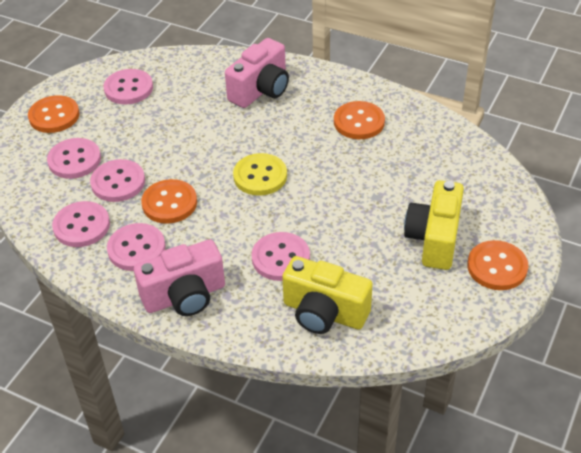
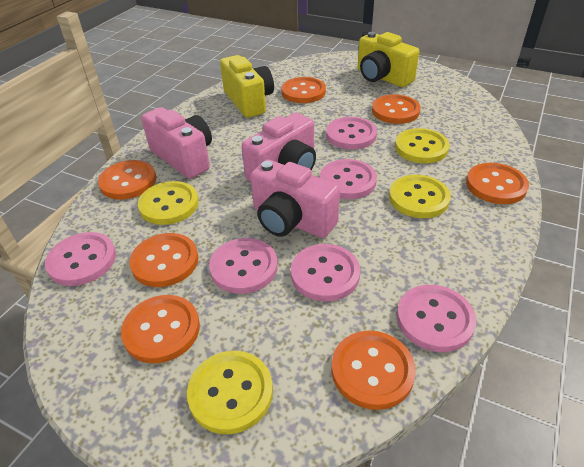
orange button: [28,95,80,133] [141,179,197,224] [334,101,385,139] [467,240,528,290] = 4 -> [98,160,156,200] [121,295,200,364] [129,233,198,287] [281,77,326,103] [331,331,416,410] [372,94,421,124] [466,163,529,204] = 7
pink camera: [134,239,225,316] [225,38,289,108] = 2 -> [141,107,212,179] [242,113,316,182] [250,159,340,238] = 3
yellow button: [233,153,287,196] = 1 -> [138,181,199,225] [187,351,273,434] [389,175,451,218] [395,128,450,163] = 4

